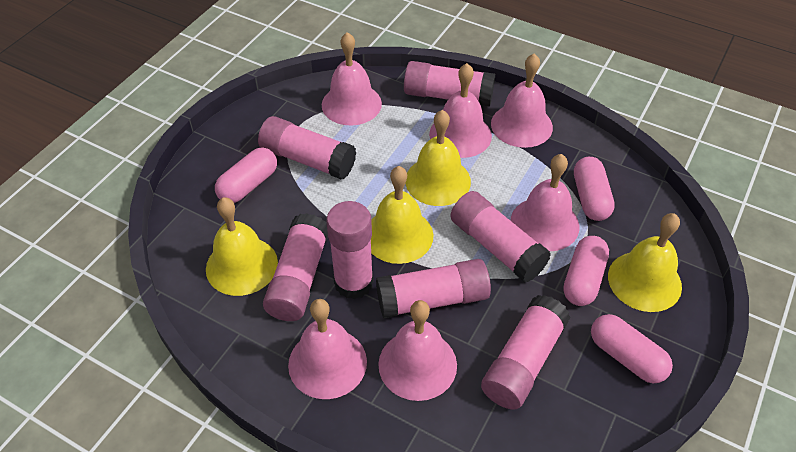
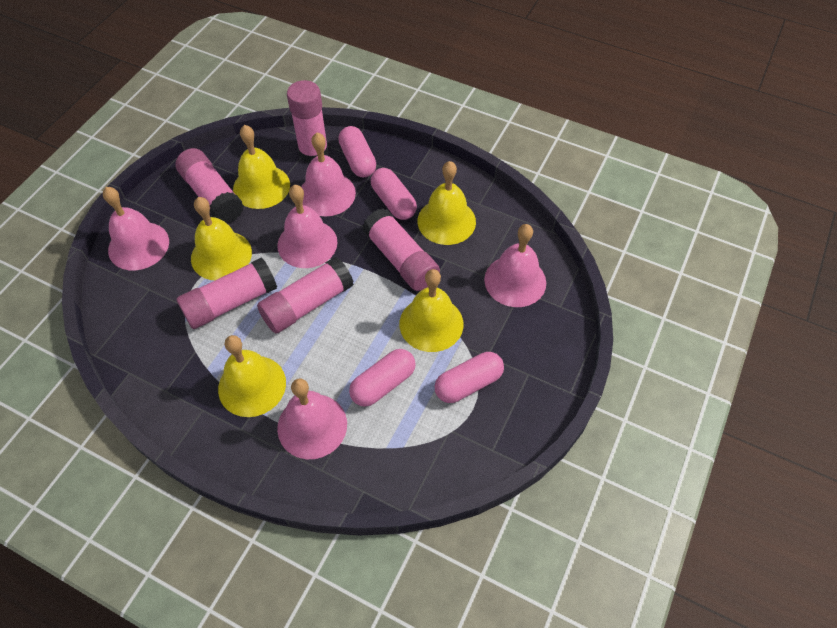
pink bell: [288,299,367,399] [322,32,382,126] [378,300,457,401] [429,63,492,158] [491,53,553,148] [511,154,579,251] = 6 -> [103,187,169,270] [277,185,338,268] [277,378,347,459] [301,132,356,216] [484,224,546,307] = 5
pink glue stick: [258,116,356,179] [263,213,328,321] [326,201,374,299] [376,259,491,318] [404,61,495,106] [450,191,551,283] [481,295,570,410] = 7 -> [175,148,244,223] [176,258,277,329] [257,257,354,333] [287,80,329,163] [362,208,440,291] = 5
yellow bell: [206,197,278,296] [371,166,433,264] [405,110,471,206] [608,213,682,312] = 4 -> [191,197,252,280] [218,335,286,417] [233,125,290,209] [399,269,463,352] [417,161,476,245] = 5

